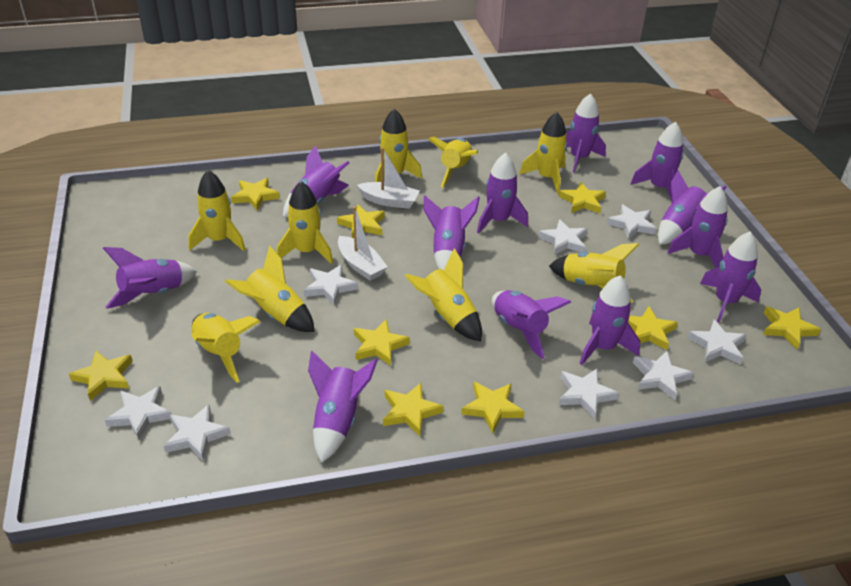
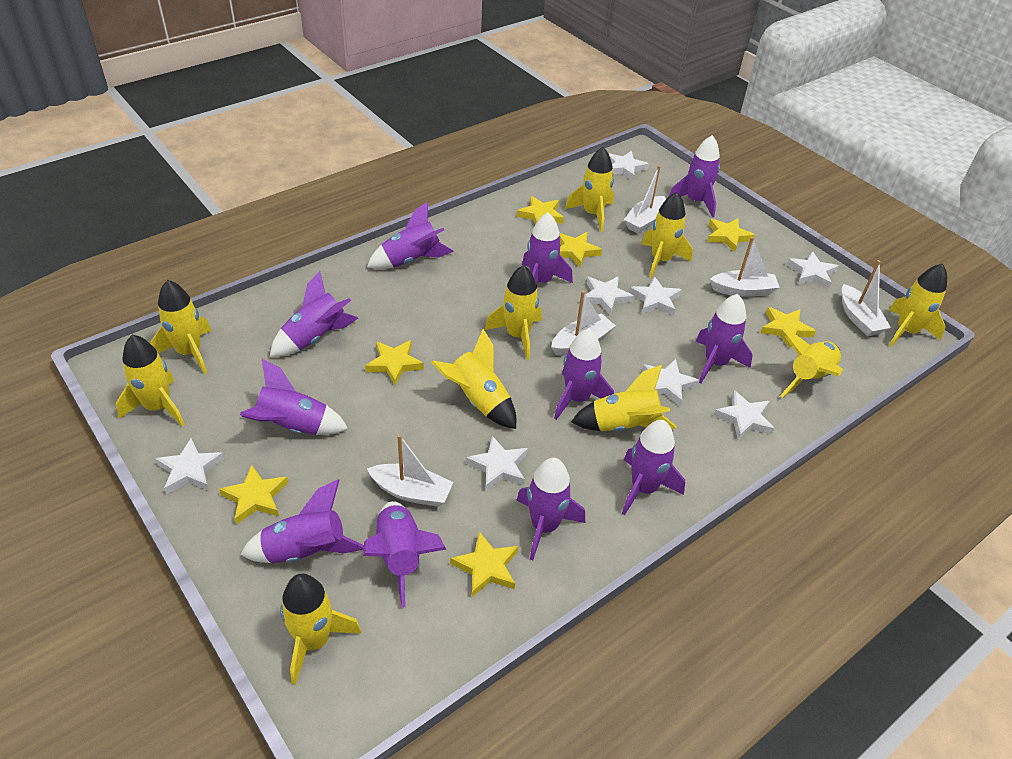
purple rocket: [103,247,197,309] [283,146,350,218] [308,351,378,463] [424,195,480,270] [477,153,528,234] [492,290,571,359] [566,93,606,173] [580,276,640,365] [630,122,683,201] [658,170,727,245] [667,186,728,268] [700,232,761,323] = 12 -> [240,359,348,435] [240,479,364,563] [270,271,358,357] [363,501,446,608] [367,201,454,269] [516,458,585,560] [522,212,573,284] [554,328,614,420] [622,420,685,515] [669,135,720,217] [696,294,753,384] = 11
white boat: [338,206,388,281] [357,147,420,209] = 2 -> [367,434,454,507] [551,291,615,355] [624,165,666,234] [710,237,780,297] [842,260,891,336] = 5
yellow rocket: [188,170,246,251] [191,313,261,383] [225,245,315,332] [277,181,333,264] [375,108,422,182] [404,248,482,341] [428,137,478,188] [520,112,567,194] [549,243,639,303] = 9 -> [116,335,185,427] [150,280,212,374] [280,574,362,685] [431,329,516,429] [485,265,542,359] [565,147,614,232] [571,365,677,432] [641,192,693,278] [780,334,843,398] [889,264,947,347] = 10
yellow star: [69,350,133,401] [231,178,280,210] [337,204,385,238] [354,319,410,366] [383,383,444,436] [461,381,525,434] [559,182,606,213] [628,306,678,350] [763,306,821,349] = 9 -> [219,464,288,525] [365,340,424,386] [450,531,518,597] [517,196,564,225] [560,232,602,267] [707,218,755,252] [760,307,816,348] = 7

